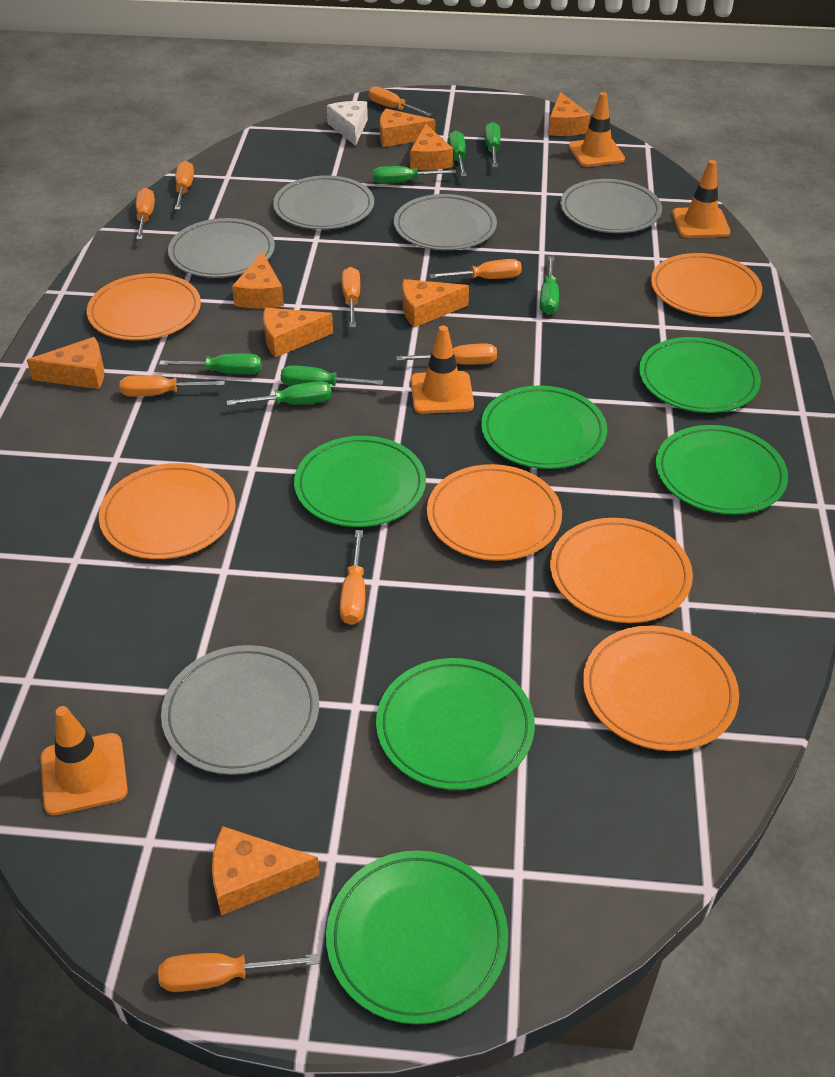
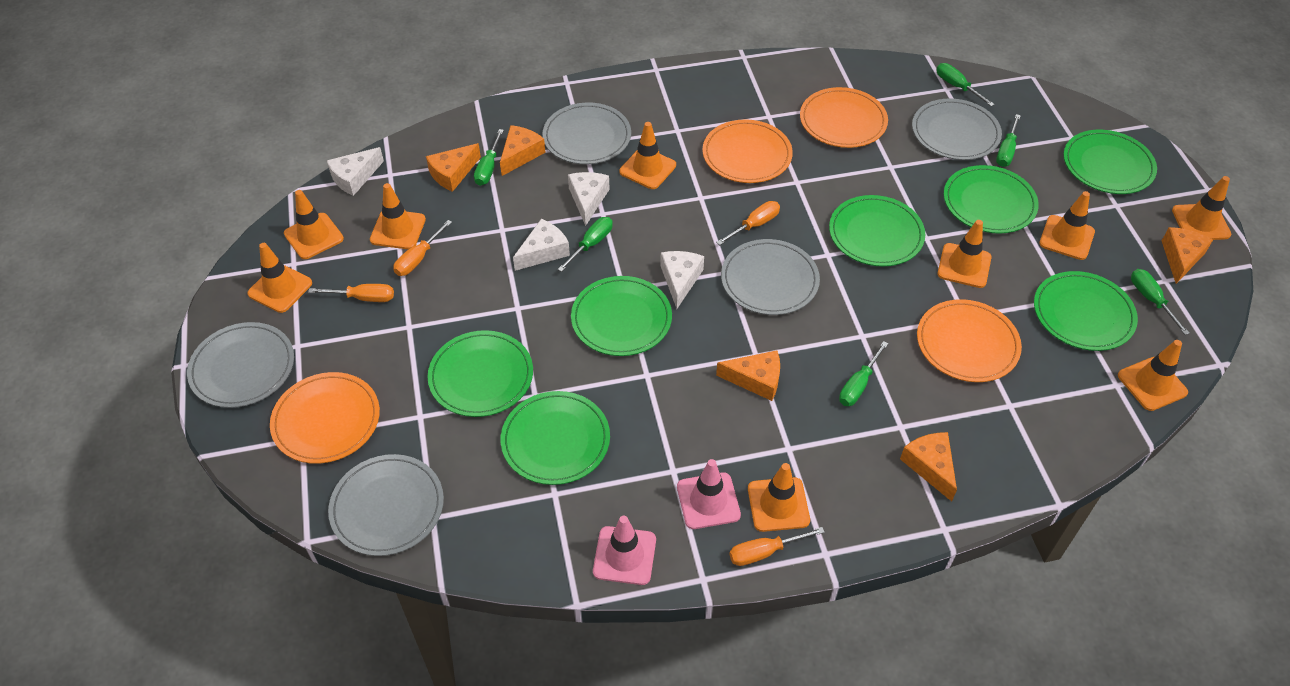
green plate: [294,436,426,527] [326,850,508,1024] [376,658,535,790] [481,385,607,469] [639,337,761,413] [656,425,788,515] = 6 -> [427,330,533,417] [501,391,610,485] [571,276,672,356] [829,195,925,266] [944,165,1039,234] [1034,271,1138,351] [1063,130,1157,194] = 7
green screwdriver: [159,353,262,374] [227,381,332,406] [281,365,384,386] [373,166,456,184] [448,130,467,176] [484,122,501,167] [540,256,559,315] = 7 -> [474,129,504,186] [558,217,613,272] [839,341,889,406] [936,63,995,106] [996,114,1021,167] [1131,269,1190,335] = 6
orange cheese: [27,337,104,389] [212,826,320,916] [232,252,284,309] [263,308,333,358] [380,109,435,147] [402,279,469,328] [410,124,453,170] [548,92,591,136] = 8 -> [426,143,481,192] [500,125,546,176] [716,350,780,401] [900,432,957,502] [1162,227,1213,284] = 5
orange plate: [87,273,201,340] [99,463,236,559] [427,464,562,561] [550,518,693,623] [583,625,739,751] [651,253,762,317] = 6 -> [270,372,380,464] [702,119,793,183] [800,87,888,148] [917,299,1022,382] = 4
orange screwdriver: [120,375,225,397] [136,188,155,240] [158,953,319,992] [175,161,194,210] [340,530,365,625] [342,267,360,327] [368,86,432,116] [396,343,497,365] [429,259,522,279] = 9 -> [308,284,394,302] [393,220,452,276] [716,201,780,245] [729,527,825,566] = 4
orange traffic cone: [40,706,128,816] [411,326,474,414] [569,92,625,167] [672,160,730,238] = 4 -> [247,243,312,313] [284,190,344,259] [370,183,426,249] [619,122,676,189] [748,463,810,532] [938,220,991,288] [1039,191,1095,260] [1118,340,1188,411] [1172,176,1231,240] = 9
pink traffic cone: none = 0 -> [593,516,656,585] [677,459,741,529] = 2
white cheese: [327,101,368,146] = 1 -> [327,147,384,196] [513,219,570,271] [568,172,610,226] [660,251,704,309] = 4

